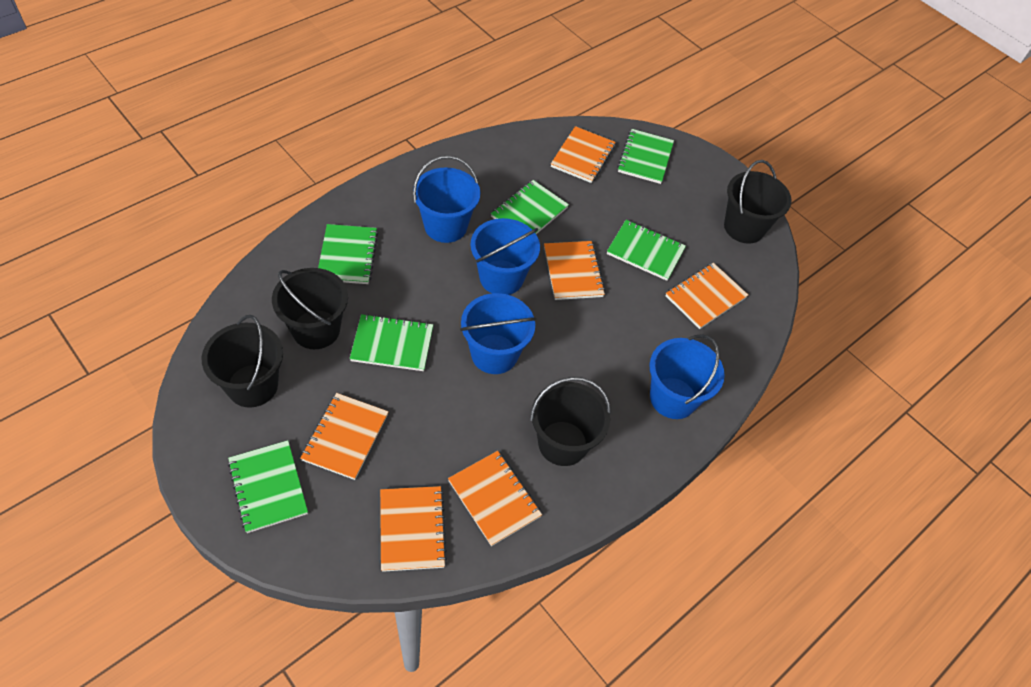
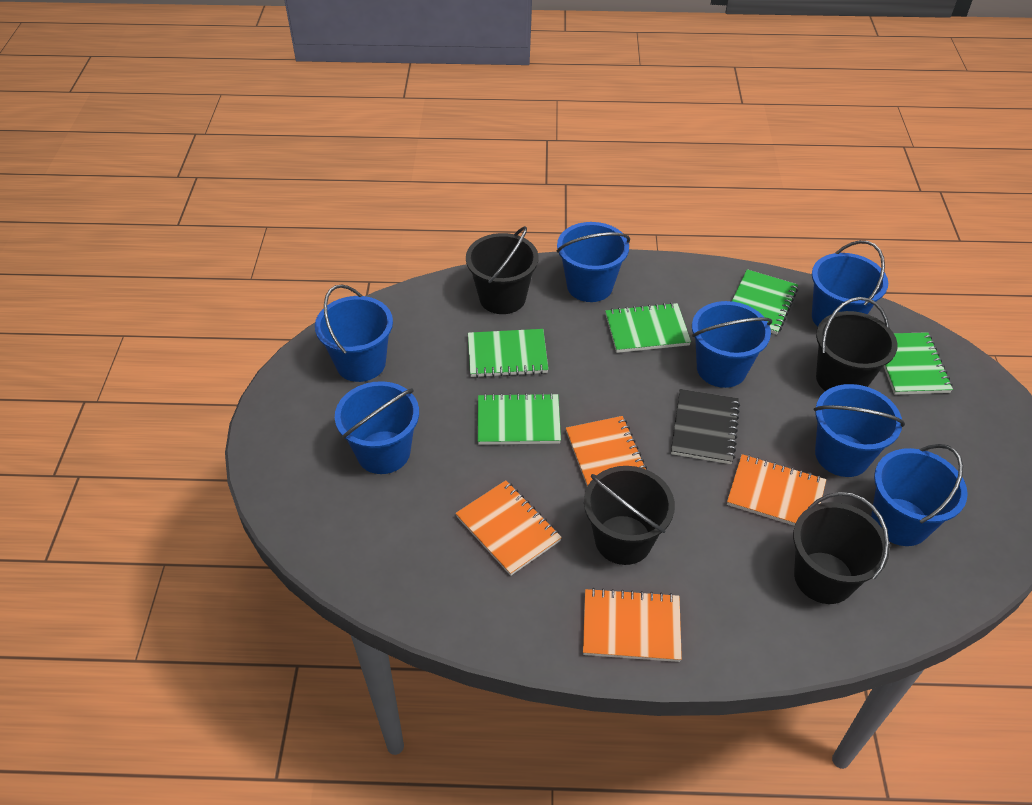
black notebook: none = 0 -> [671,389,740,464] = 1
blue bucket: [413,155,480,243] [460,293,537,374] [471,218,540,295] [649,334,725,419] = 4 -> [315,284,393,382] [335,381,419,474] [557,222,630,302] [692,301,772,388] [812,240,888,327] [814,384,905,477] [871,444,968,546] = 7
green notebook: [228,440,308,533] [318,224,378,284] [350,314,433,371] [491,180,569,234] [607,220,686,281] [617,129,674,184] = 6 -> [468,329,548,378] [478,393,561,445] [605,302,691,353] [732,269,798,335] [883,332,953,395] = 5
orange notebook: [300,393,389,480] [380,486,447,572] [448,451,542,546] [544,241,605,300] [551,126,615,183] [666,263,748,329] = 6 -> [455,480,562,576] [566,416,647,486] [583,588,682,662] [727,454,826,526] = 4

